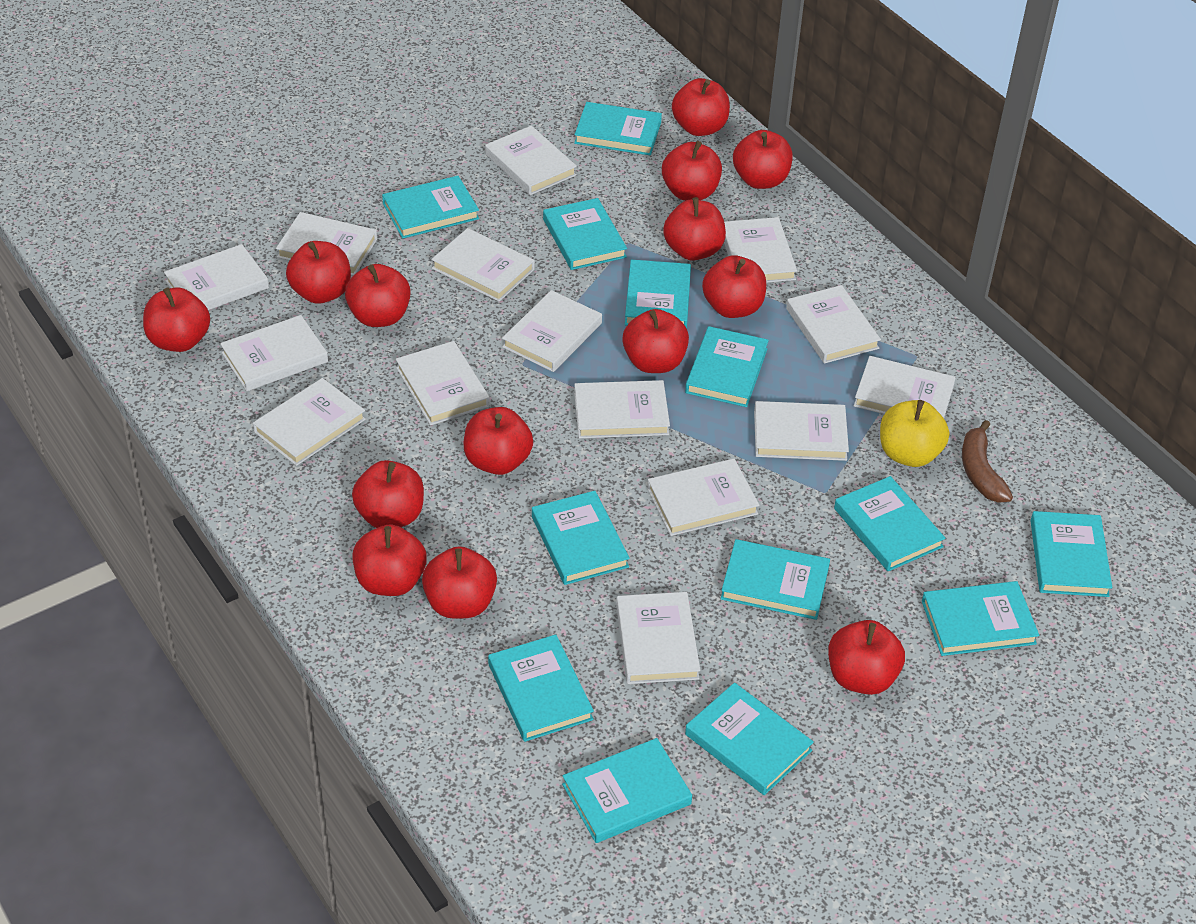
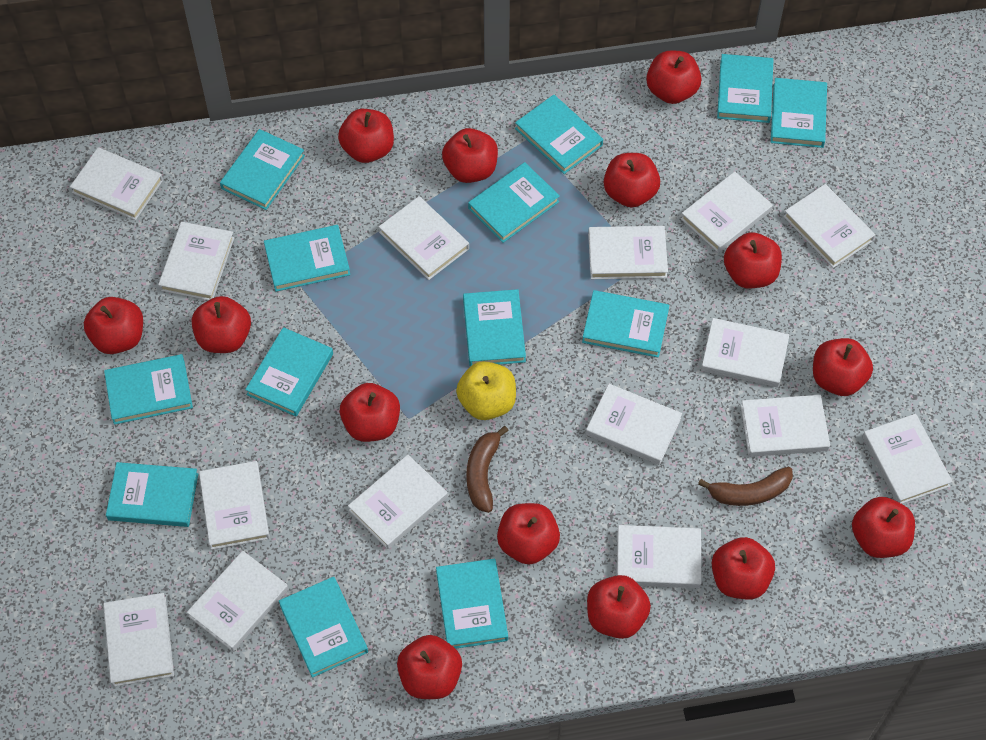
brown banana: [962,420,1013,502] = 1 -> [466,426,509,513] [698,467,793,506] = 2

